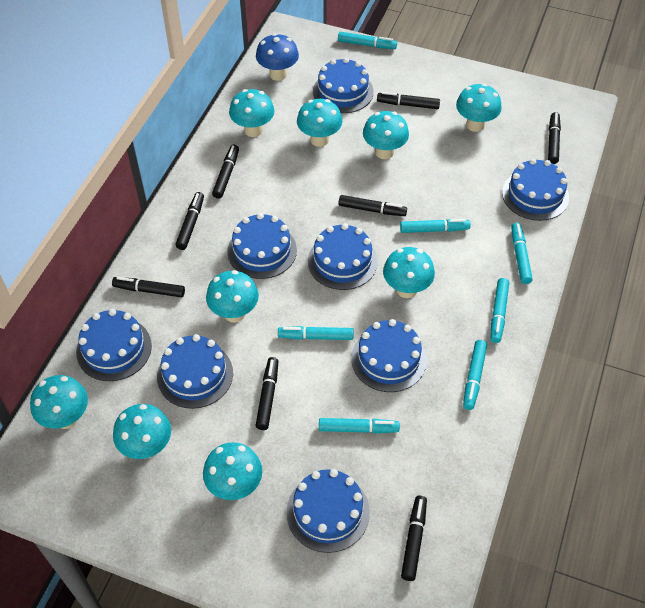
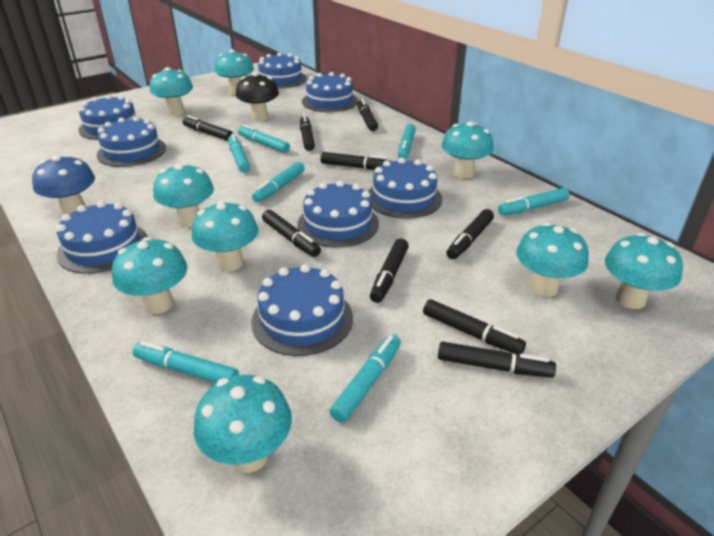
black marker: [112,277,185,297] [176,192,204,250] [212,145,239,199] [256,357,278,430] [339,195,407,216] [377,92,440,109] [401,496,427,581] [548,112,561,164] = 8 -> [182,115,233,141] [262,210,321,257] [300,115,315,151] [320,152,391,170] [357,99,378,131] [370,239,409,303] [423,299,526,354] [438,341,556,378] [446,209,494,259] = 9
black mushroom: none = 0 -> [236,72,279,121] = 1

